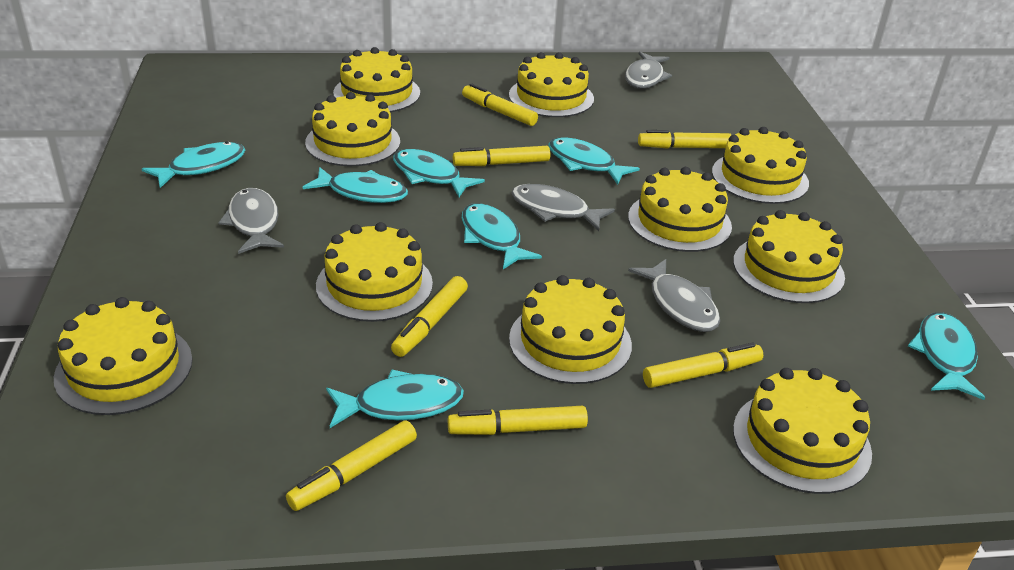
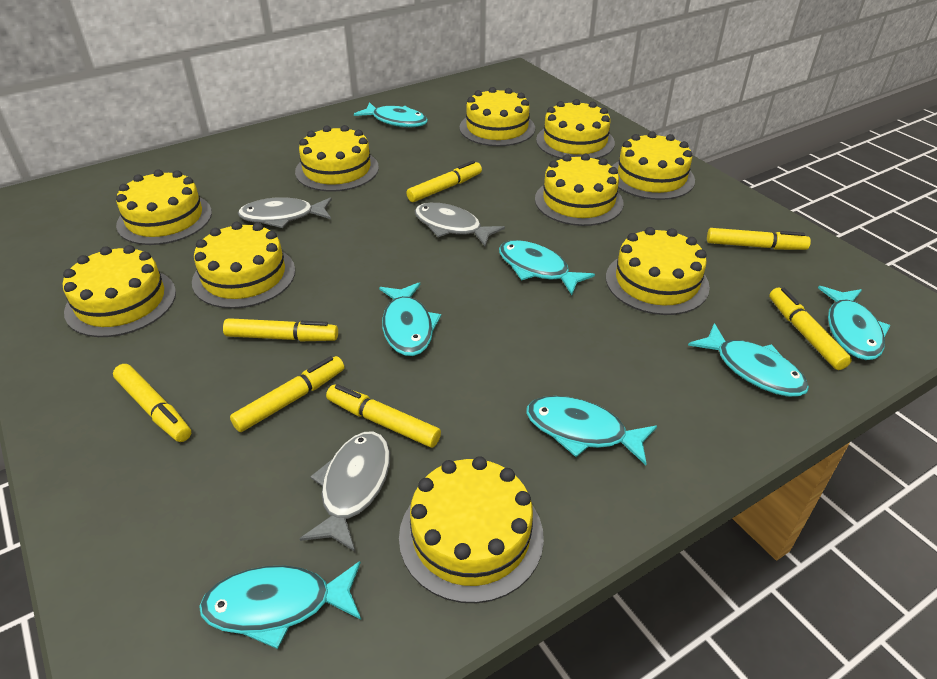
grey fish: [218,188,284,254] [512,184,615,231] [625,52,672,89] [628,259,720,332] = 4 -> [238,197,332,228] [300,431,390,552] [415,203,505,246] = 3

